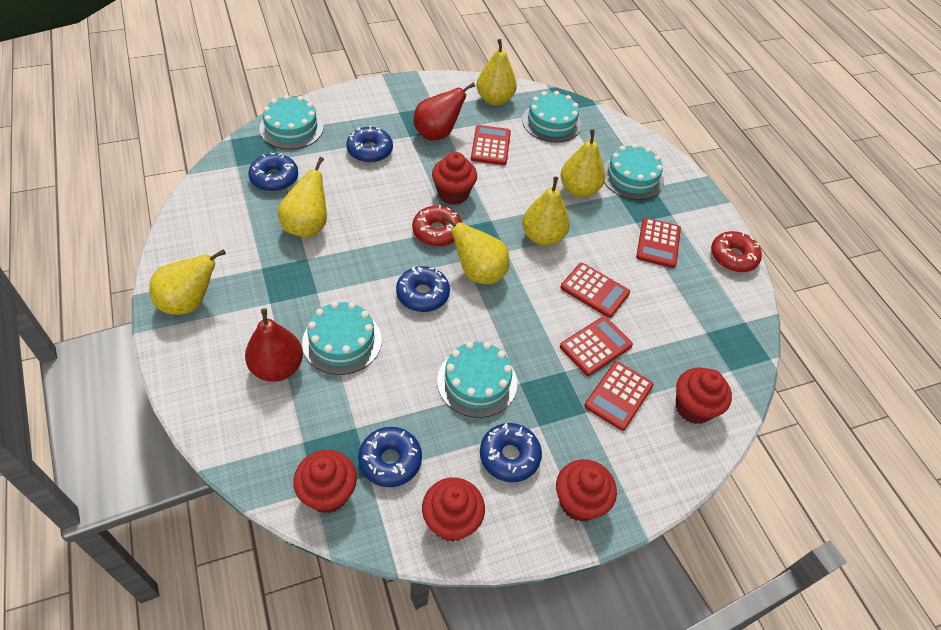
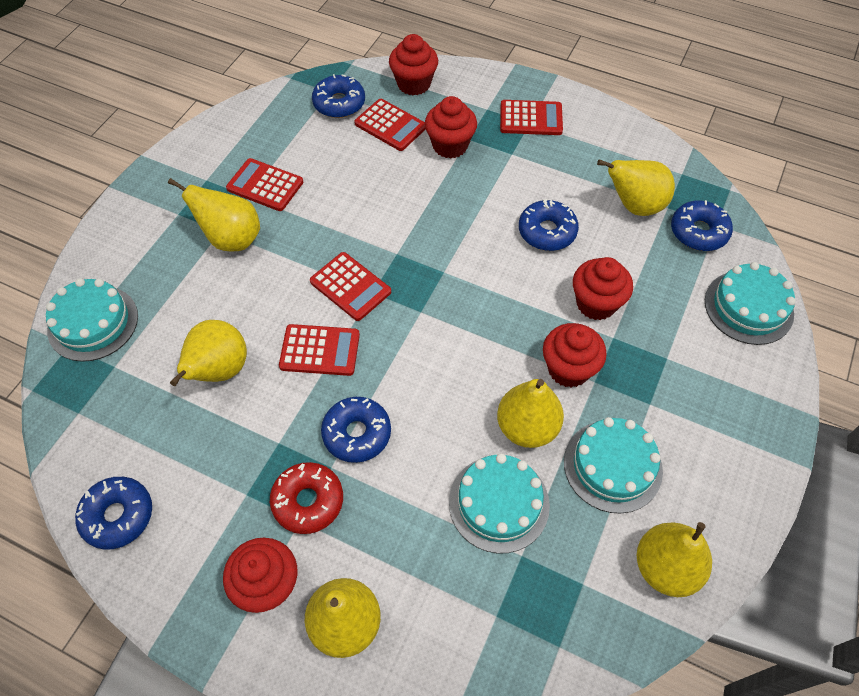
red donut: [412,205,462,247] [711,231,762,272] = 2 -> [270,462,343,534] = 1
red pear: [245,308,303,382] [413,82,475,140] = 2 -> none = 0
turquoise cake: [259,95,324,149] [302,301,382,375] [437,342,517,418] [522,91,582,143] [603,144,664,200] = 5 -> [46,278,138,362] [449,453,550,553] [564,417,663,514] [705,262,796,345] = 4

